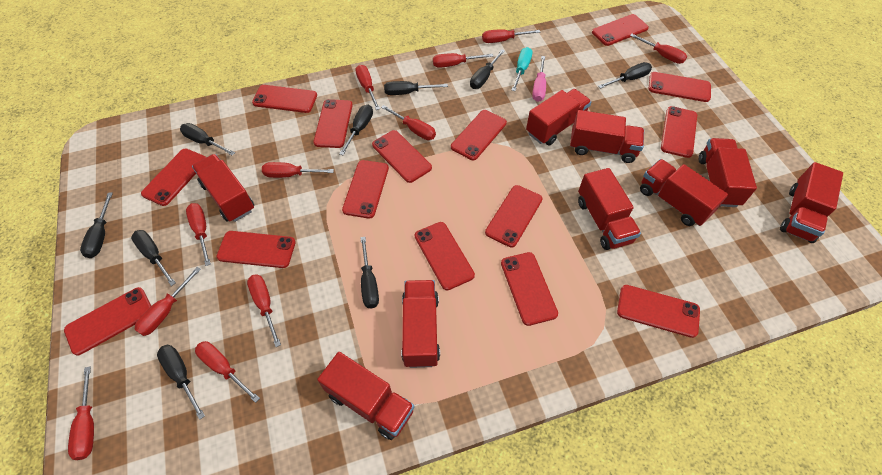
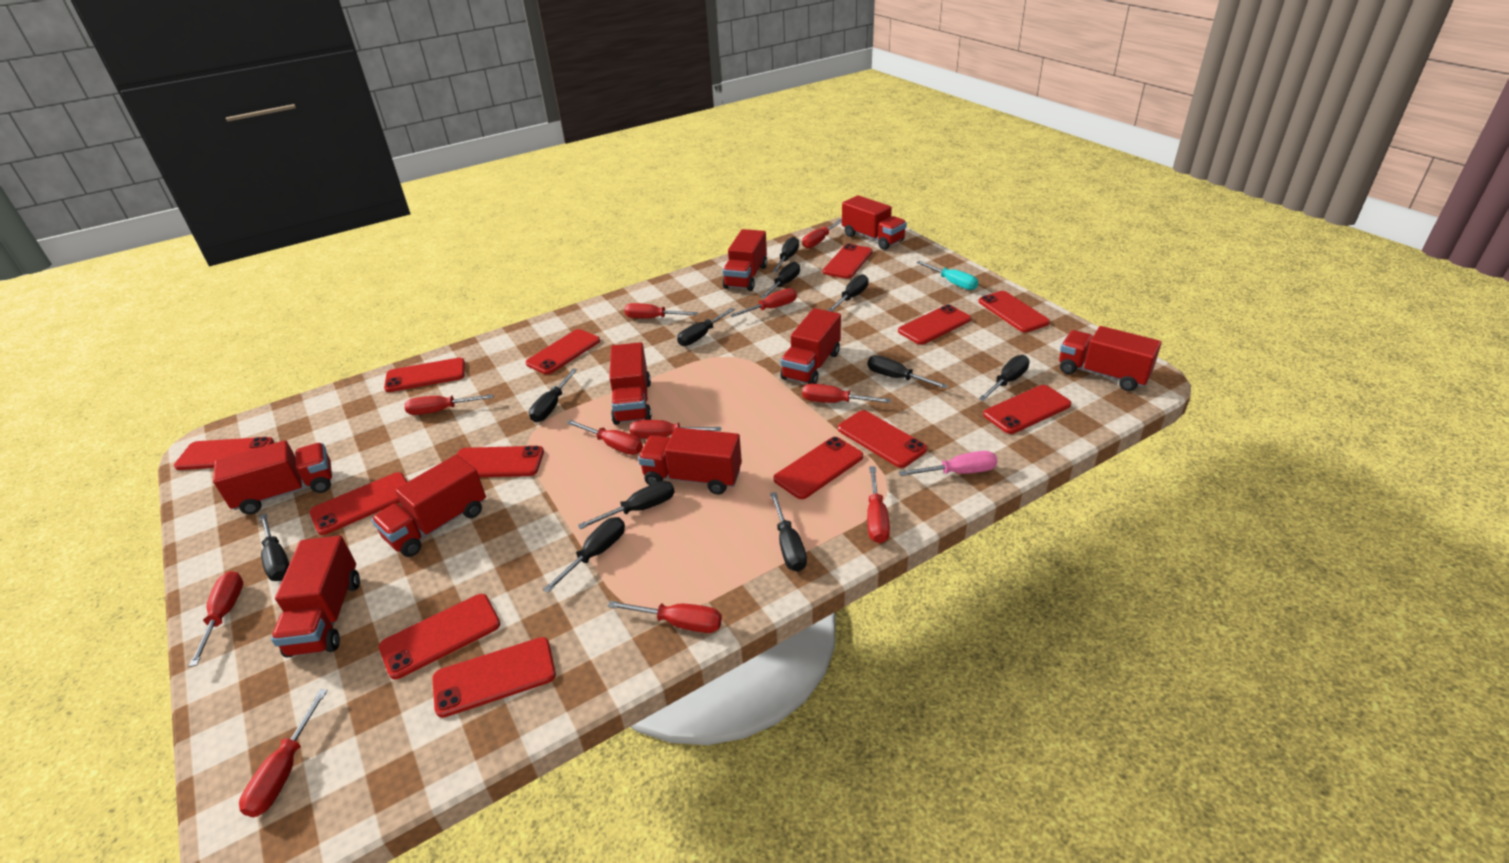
black screwdriver: [80,193,113,258] [131,230,176,286] [157,344,205,420] [180,123,235,156] [339,105,373,155] [360,237,379,308] [384,81,448,95] [470,49,505,89] [598,62,652,89] = 9 -> [259,513,289,581] [529,369,577,422] [543,517,625,593] [578,481,675,529] [677,308,735,346] [761,262,800,299] [770,492,807,572] [773,237,799,272] [827,274,869,312] [867,355,948,389] [979,355,1030,401] = 11
red phone: [64,287,151,355] [141,149,206,206] [217,231,296,268] [252,85,317,113] [314,99,353,148] [342,160,389,218] [372,130,432,183] [415,222,475,290] [451,110,507,160] [485,185,543,247] [501,252,558,326] [592,14,649,46] [617,285,700,338] [649,72,711,102] [661,106,697,158] = 15 -> [174,437,274,470] [310,472,407,535] [379,594,500,679] [384,358,465,392] [432,637,556,718] [457,446,544,477] [526,329,600,374] [774,437,863,499] [823,244,873,279] [838,410,927,468] [898,305,971,345] [978,291,1050,333] [983,385,1071,434] = 13

